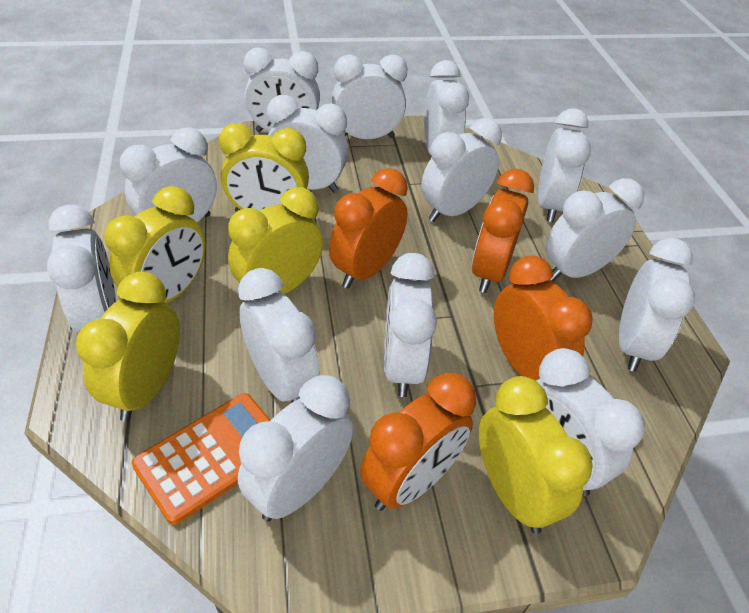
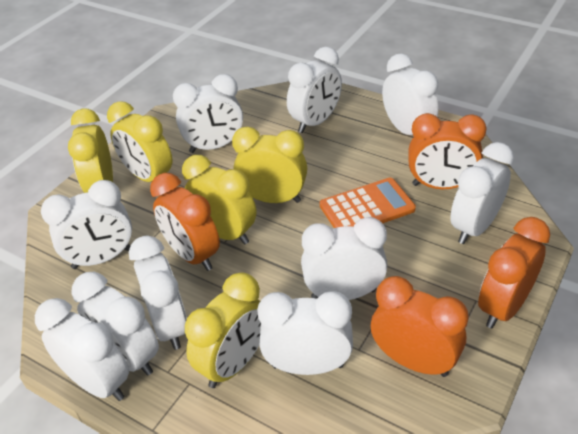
white clock: [47,205,116,333] [120,127,217,222] [238,268,320,402] [238,375,354,522] [244,47,320,132] [267,95,349,193] [332,54,407,139] [384,253,437,397] [421,118,502,222] [424,60,469,156] [536,348,645,496] [538,108,591,222] [546,178,644,281] [619,238,695,372] = 14 -> [35,298,129,401] [41,180,132,269] [72,272,159,376] [129,235,187,350] [173,74,243,153] [257,291,353,375] [287,47,342,133] [301,217,388,300] [382,53,438,135] [450,142,514,244] = 10

